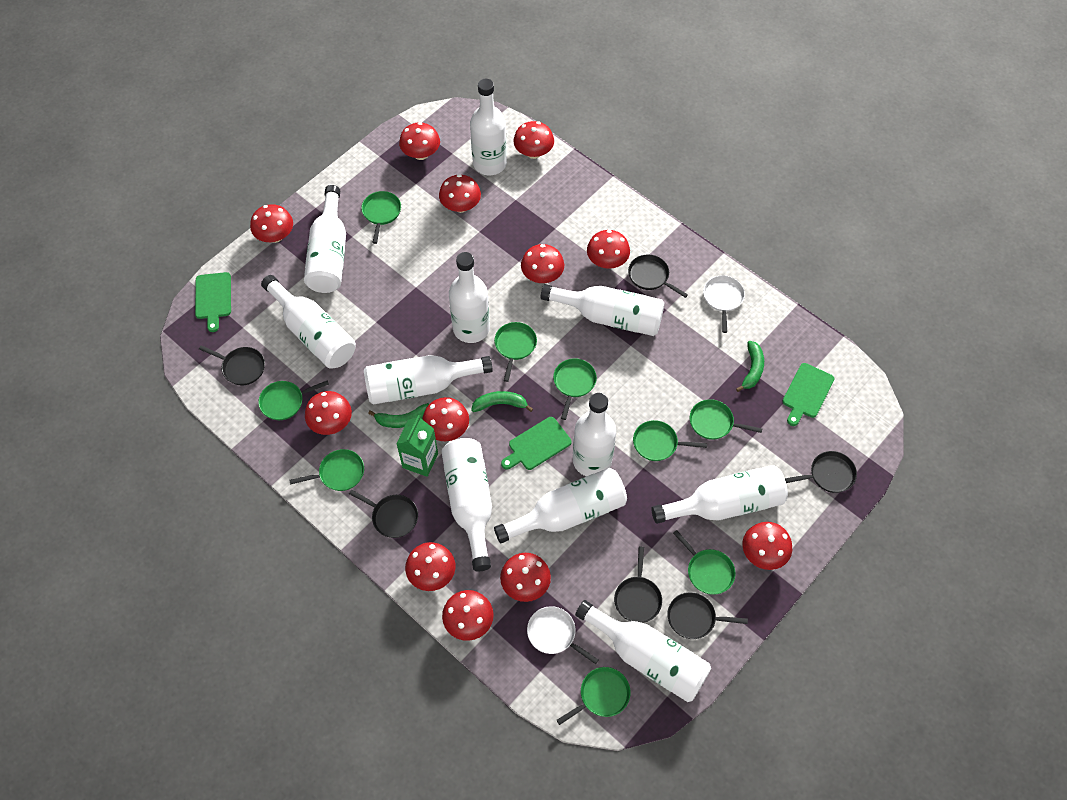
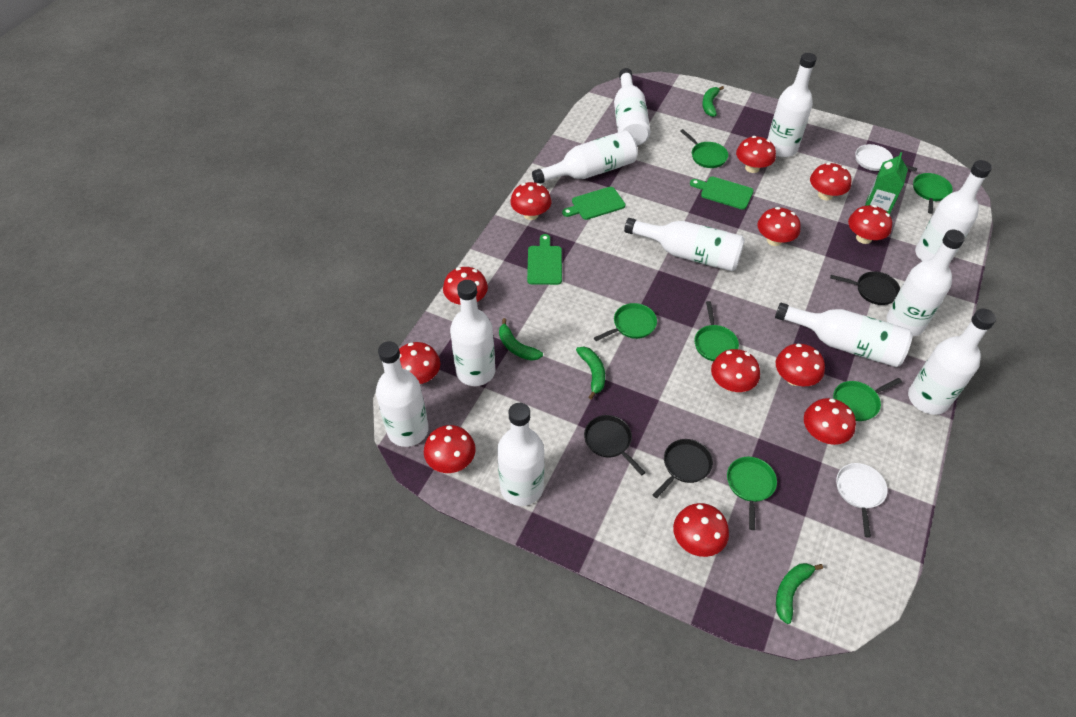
black pan: [199,345,265,385] [349,490,418,538] [614,547,662,623] [628,255,688,298] [667,592,748,639] [785,451,857,493] = 6 -> [584,415,646,476] [653,439,713,498] [830,272,900,305] = 3
green banana: [368,403,429,428] [471,391,533,412] [736,341,764,392] = 3 -> [499,318,543,361] [576,347,605,399] [702,86,724,117] [776,563,823,624] = 4
green pan: [258,380,329,420] [289,449,364,491] [361,191,401,244] [494,322,537,382] [553,358,597,420] [557,667,630,725] [633,420,707,461] [673,530,735,595] [690,399,762,440] = 9 -> [594,303,657,341] [680,129,728,168] [694,301,739,361] [727,457,777,530] [833,378,902,421] [913,173,953,214] = 6

